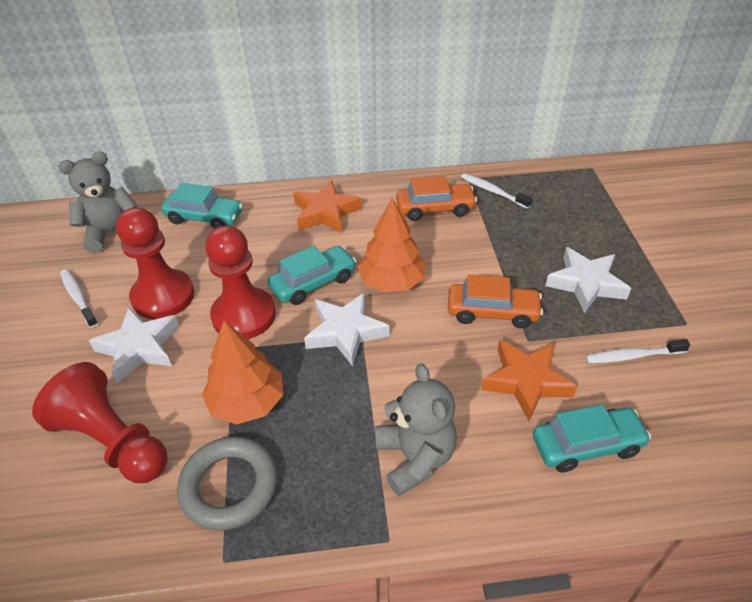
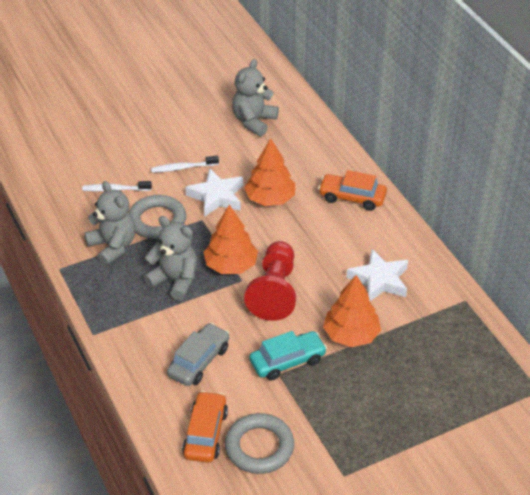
grey car: none = 0 -> [167,323,229,386] = 1
grey ring: [177,437,277,531] = 1 -> [129,195,186,239] [225,413,294,474] = 2
grey teddy bear: [58,151,137,253] [375,363,457,496] = 2 -> [84,181,135,266] [143,216,197,301] [232,59,279,136] = 3
orange star: [293,180,362,234] [481,339,577,421] = 2 -> none = 0
orange tree: [202,321,283,425] [357,198,425,292] = 2 -> [204,205,258,274] [244,138,295,206] [323,275,381,347] = 3
red pawn: [32,362,168,483] [116,207,194,319] [205,225,276,339] = 3 -> [244,241,296,321] = 1
turquoise car: [161,183,243,229] [268,246,356,305] [533,404,651,473] = 3 -> [250,331,327,381] = 1
white star: [89,307,179,383] [304,292,389,367] [545,247,631,313] = 3 -> [185,169,243,217] [346,249,408,302] = 2
white toothbrush: [60,269,98,328] [461,173,532,209] [585,339,690,363] = 3 -> [82,181,152,191] [151,155,219,173] = 2

